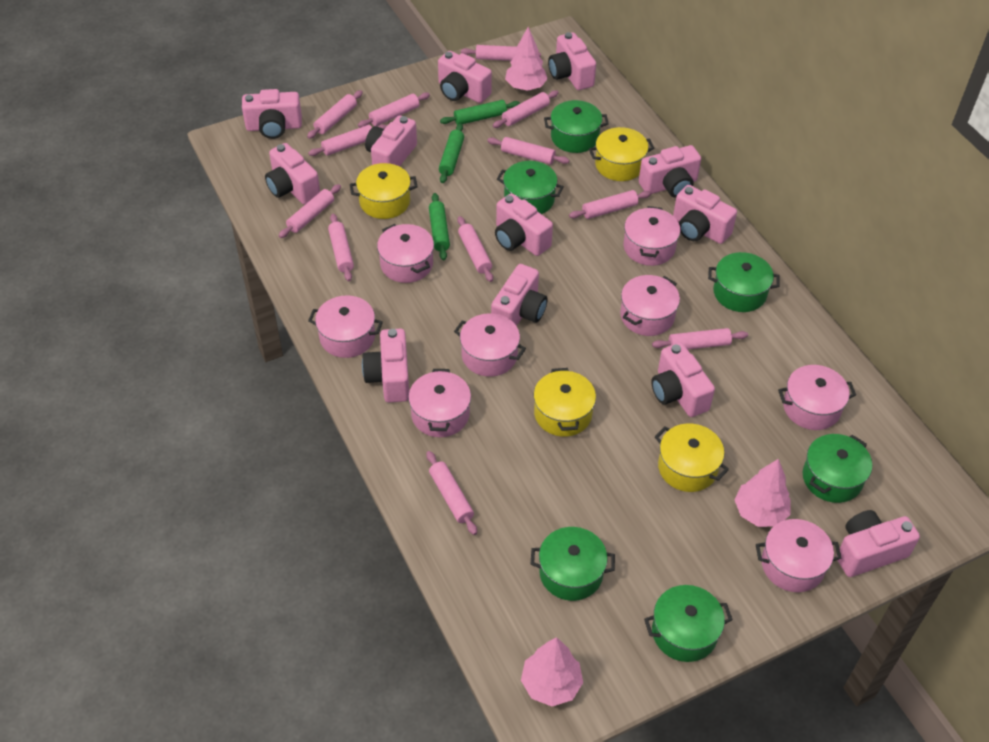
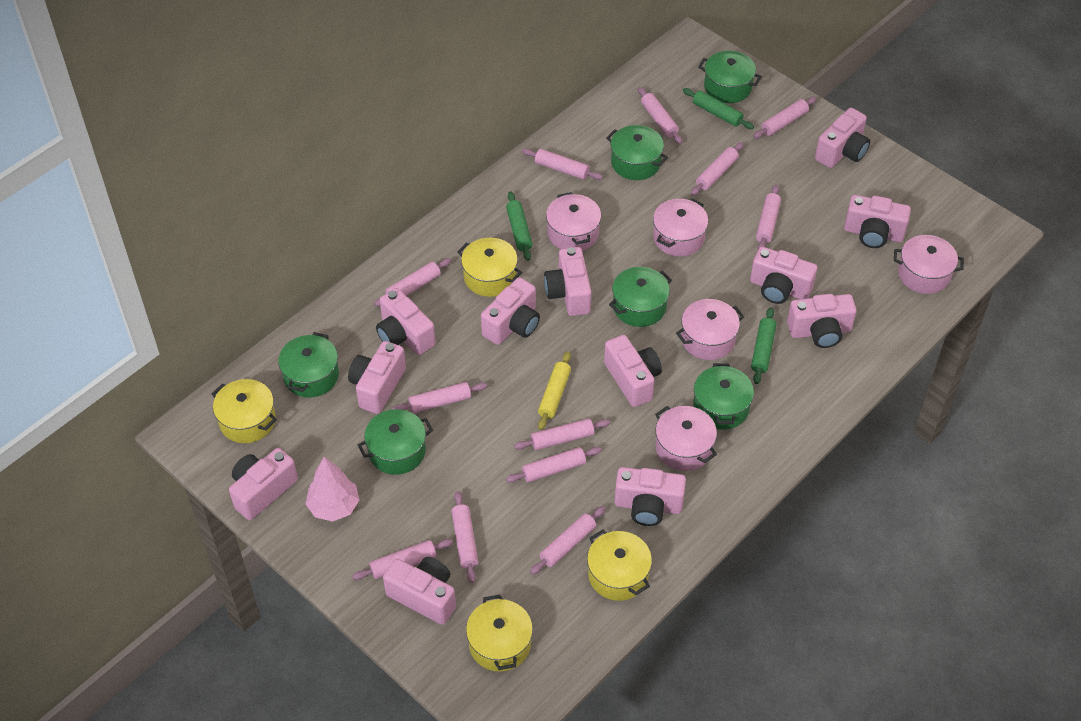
pink pot: [308,295,383,358] [377,224,434,283] [408,369,471,437] [454,313,526,377] [620,275,680,336] [624,206,680,266] [756,519,841,592] [778,365,856,430] = 8 -> [546,192,601,251] [653,198,708,256] [655,406,717,471] [676,299,744,360] [894,235,964,294] = 5
pink tree: [505,27,548,91] [521,637,583,706] [734,459,791,527] = 3 -> [306,457,359,522] = 1
yellow rolling pin: none = 0 -> [538,351,571,430] = 1

